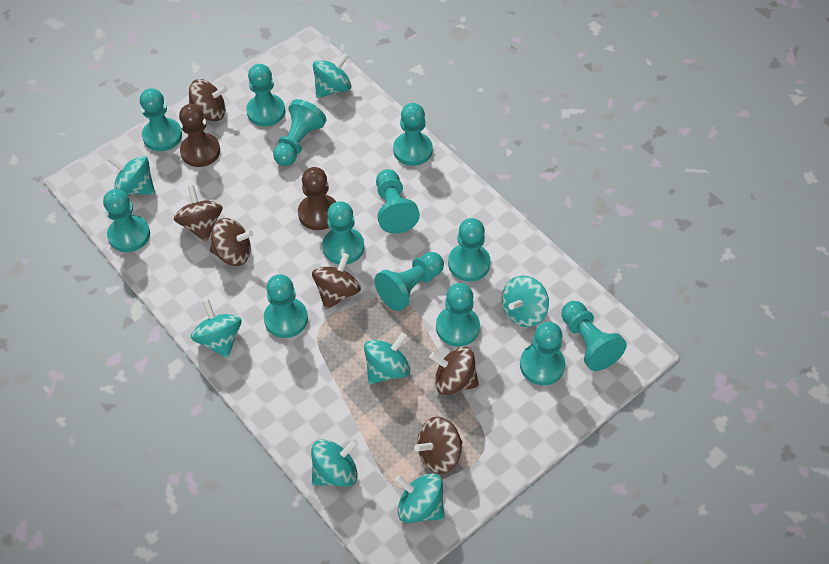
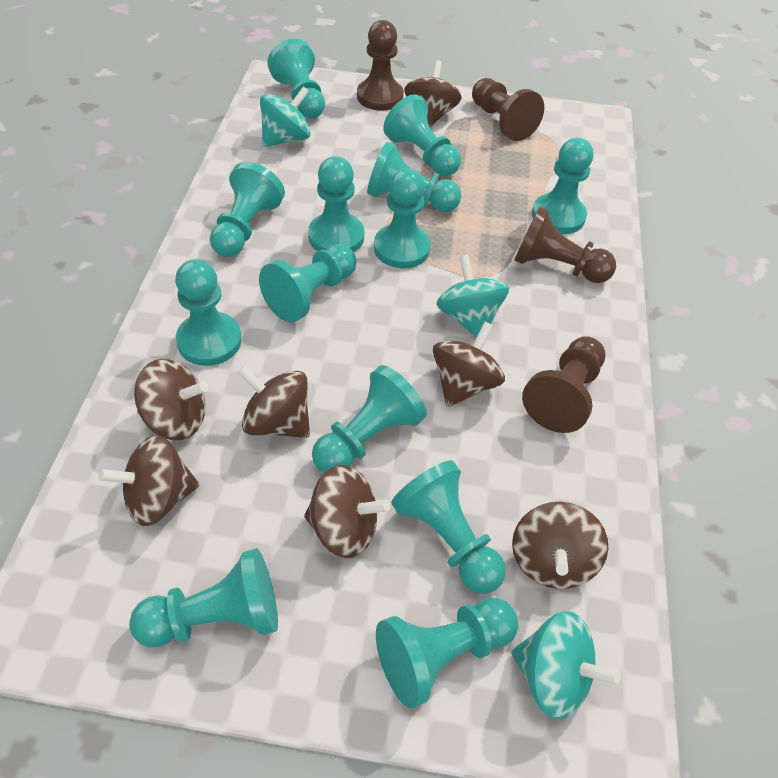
brown pawn: [179,104,220,167] [298,167,336,230] = 2 -> [357,20,404,111] [472,78,544,141] [514,206,616,283] [522,336,605,433] = 4
brown spinning top: [174,185,223,242] [189,79,228,121] [210,218,254,266] [312,253,361,310] [414,417,463,474] [429,346,479,395] = 6 -> [98,435,199,526] [134,359,208,440] [237,365,310,438] [304,465,390,558] [404,60,462,127] [433,322,505,407] [512,502,609,589] = 7
turquoise spinning top: [107,156,155,195] [191,299,241,358] [311,439,358,487] [313,53,351,98] [364,332,410,384] [395,473,445,523] [502,276,549,327] = 7 -> [260,86,311,147] [436,255,509,337] [511,611,621,719] = 3

